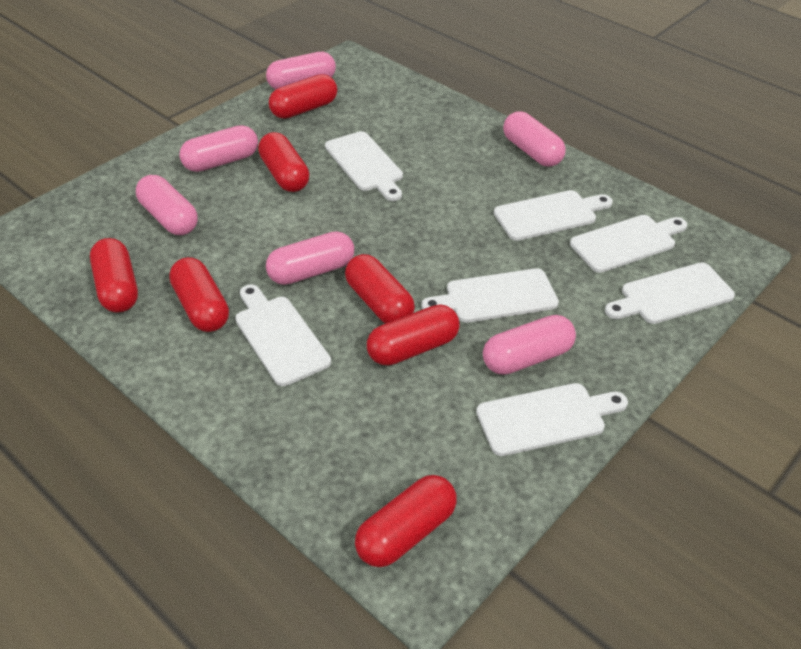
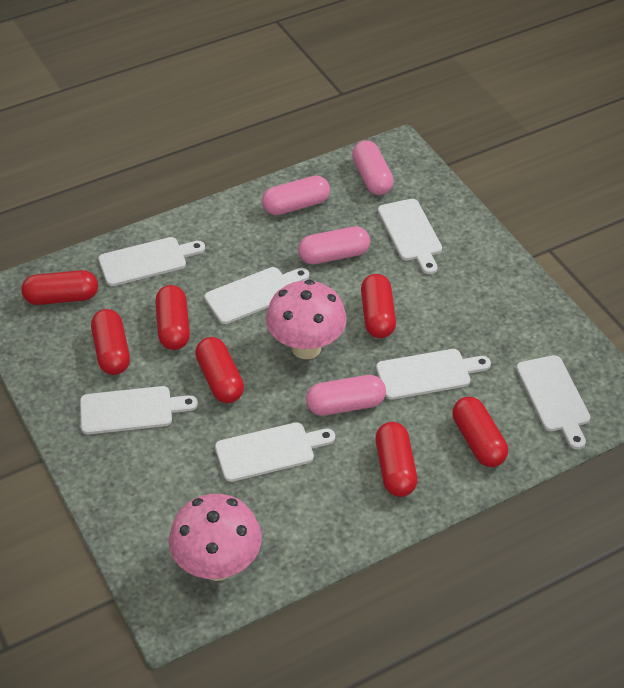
pink capsule: [136,175,198,235] [179,125,258,172] [266,52,336,89] [266,231,354,285] [483,315,576,375] [503,111,566,167] = 6 -> [262,175,330,215] [298,226,370,264] [306,375,386,416] [352,140,394,195] = 4
pink mushroom: none = 0 -> [169,494,262,581] [266,280,347,359] = 2

